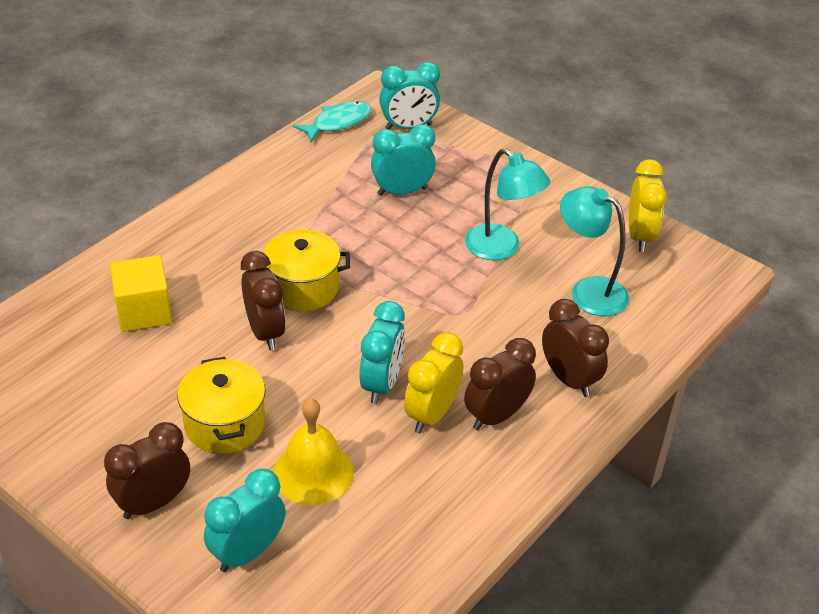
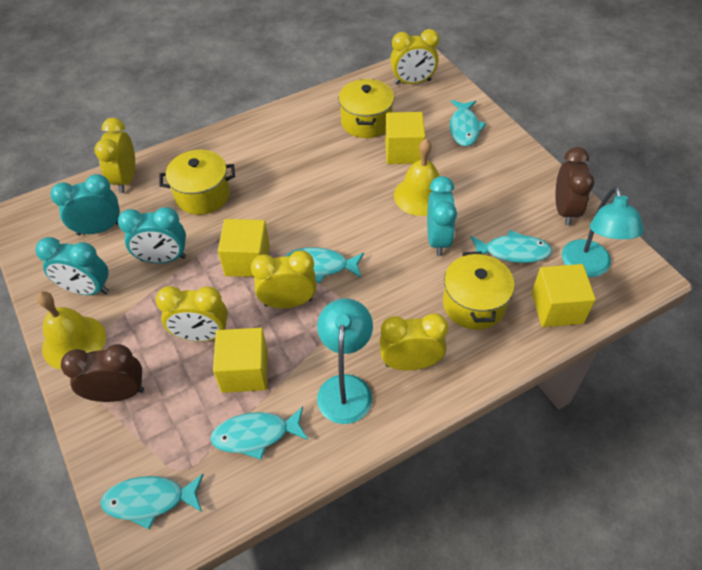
brown clock: [104,422,190,519] [241,251,286,350] [464,338,536,431] [542,299,609,397] = 4 -> [61,344,144,402] [555,147,594,226] = 2
turquoise fish: [293,101,372,142] = 1 -> [100,474,204,530] [210,407,308,460] [284,247,364,283] [450,100,486,146] [471,230,552,263] = 5
yellow bell: [273,398,354,505] = 1 -> [37,291,106,370] [394,139,439,216] = 2
yellow clock: [404,332,463,433] [629,159,667,252] = 2 -> [94,118,135,193] [156,286,228,342] [251,250,317,308] [379,313,448,371] [390,29,439,84] = 5
yellow cube: [110,255,172,332] = 1 -> [213,328,268,393] [218,219,270,277] [385,112,426,164] [532,264,596,327] = 4
yellow pot: [177,357,266,454] [263,229,350,311] = 2 -> [159,150,235,215] [339,79,394,138] [443,251,515,330] = 3

